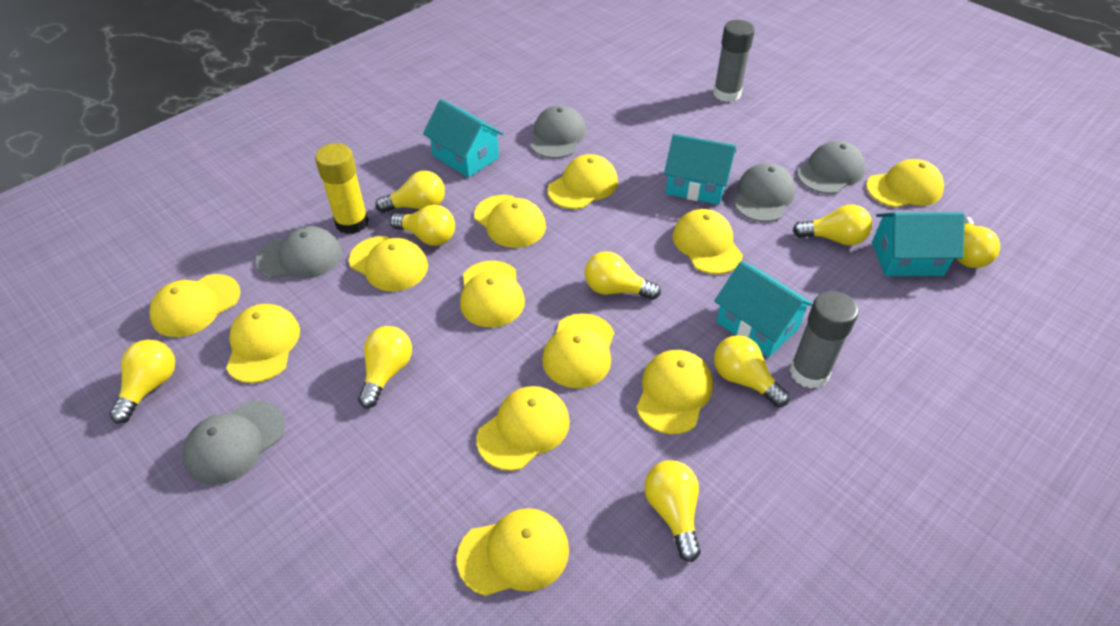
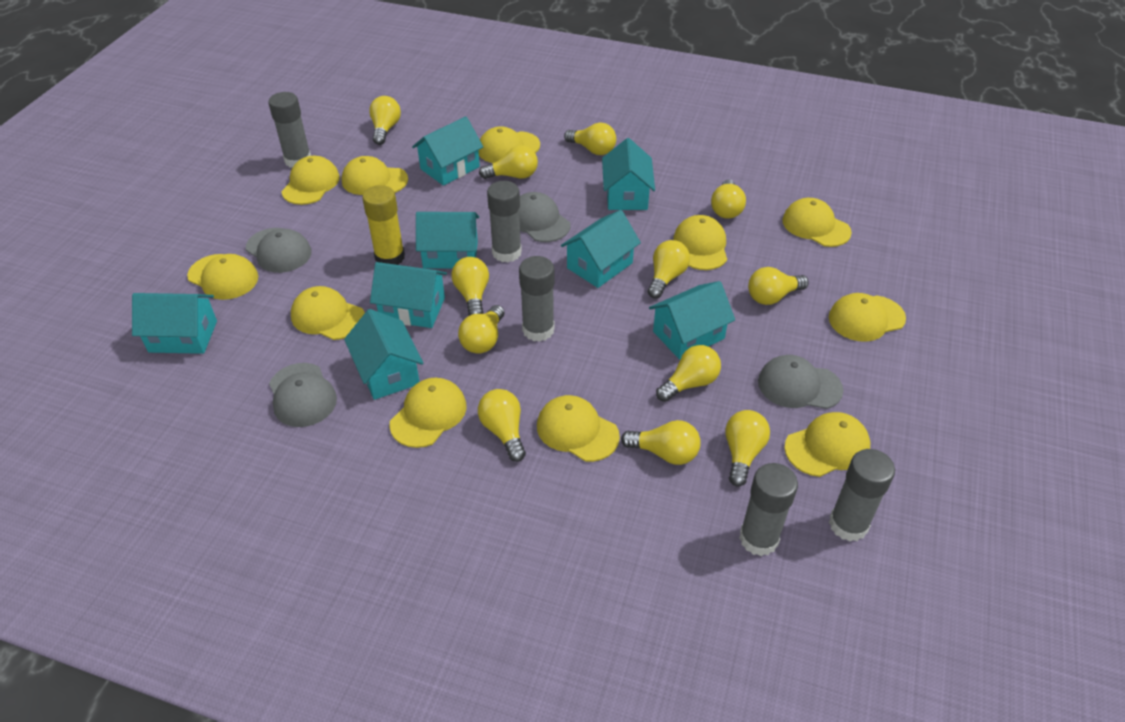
grey cap: [182,401,285,485] [256,226,342,278] [530,105,586,159] [734,163,796,222] [797,141,865,194] = 5 -> [246,228,312,273] [269,363,337,427] [519,192,570,242] [758,355,843,409] = 4
grey glue stick: [713,20,755,102] [790,291,859,388] = 2 -> [268,92,311,168] [487,181,522,262] [519,256,554,342] [739,463,798,556] [829,449,895,541] = 5
turquoise house: [423,99,504,178] [664,134,736,205] [714,261,813,357] [872,212,965,276] = 4 -> [132,293,217,354] [344,309,423,400] [370,262,447,328] [412,117,483,186] [416,212,479,269] [561,210,641,288] [602,138,655,210] [649,281,735,360] = 8
yellow cap: [149,274,241,337] [226,304,300,383] [349,236,428,291] [457,508,569,596] [460,261,525,327] [474,195,546,248] [476,386,570,471] [542,313,614,388] [548,154,618,209] [636,350,713,434] [673,209,743,274] [866,159,944,208] = 12 -> [187,254,258,300] [281,156,340,205] [291,286,365,340] [342,156,408,195] [389,378,467,448] [478,126,540,163] [537,395,620,462] [674,215,727,270] [782,198,852,247] [784,412,870,477] [829,293,906,342] = 11
yellow light bulb: [109,340,175,423] [358,326,412,408] [375,171,445,213] [390,205,455,246] [585,251,661,300] [644,460,701,562] [714,335,789,407] [793,205,872,246] [956,216,1000,268] = 9 -> [369,96,401,145] [451,257,489,316] [458,305,504,354] [478,389,526,462] [479,145,538,179] [564,123,616,155] [621,420,701,465] [648,240,690,299] [656,345,721,402] [711,179,746,219] [725,410,770,487] [748,267,809,305] = 12

